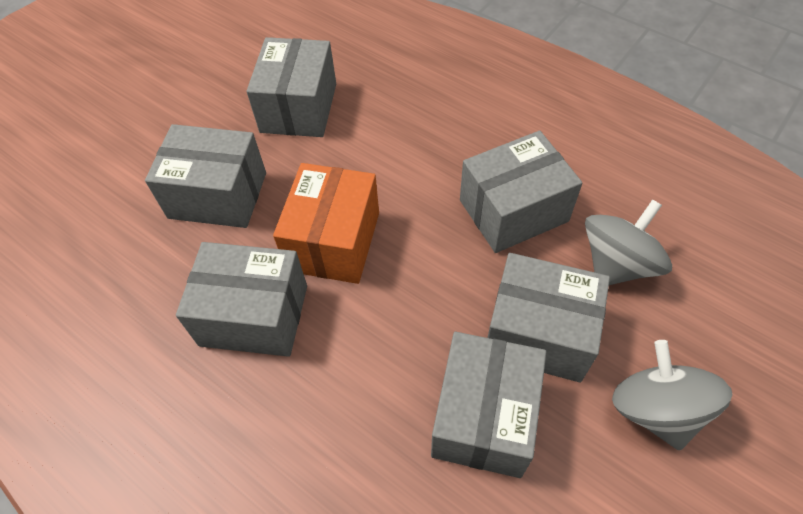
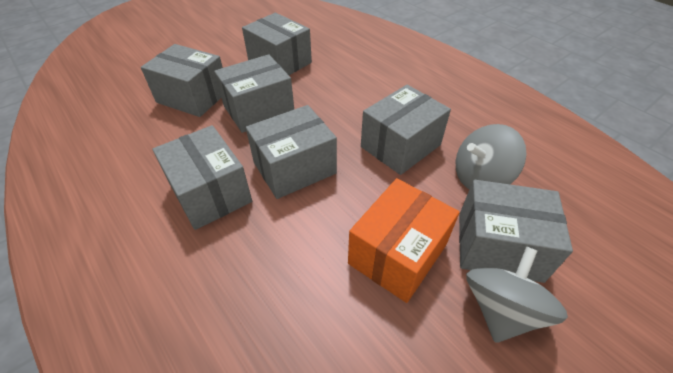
grey box: [145,124,266,228] [176,242,307,357] [247,37,336,137] [431,332,547,478] [460,131,583,253] [487,253,610,383] = 6 -> [141,44,223,117] [152,125,252,230] [214,54,294,133] [242,13,312,75] [246,105,337,199] [361,85,451,175] [459,180,573,283] = 7

